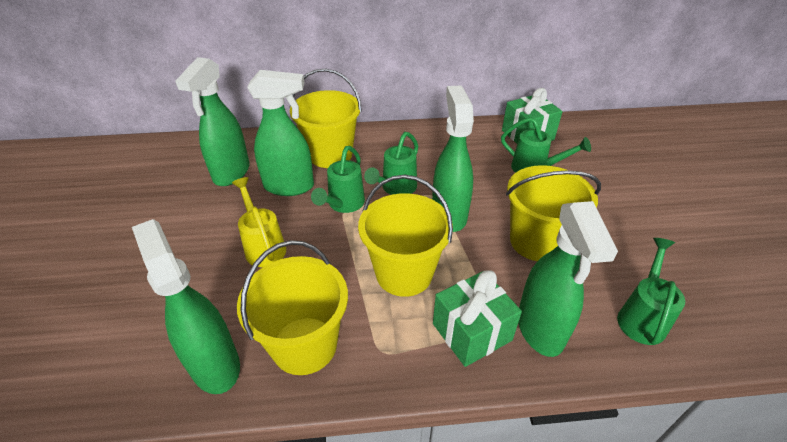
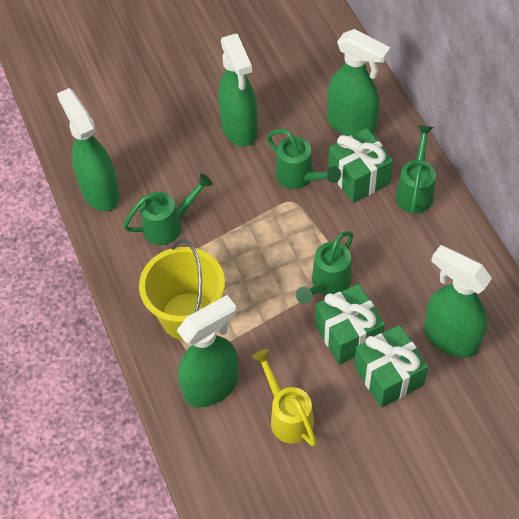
green gift: [433,270,522,367] [502,88,563,143] = 2 -> [315,284,385,364] [328,128,393,203] [354,325,428,408] = 3
yellow bucket: [237,240,348,375] [290,69,362,168] [358,175,453,297] [506,165,601,261] = 4 -> [139,239,225,341] = 1

